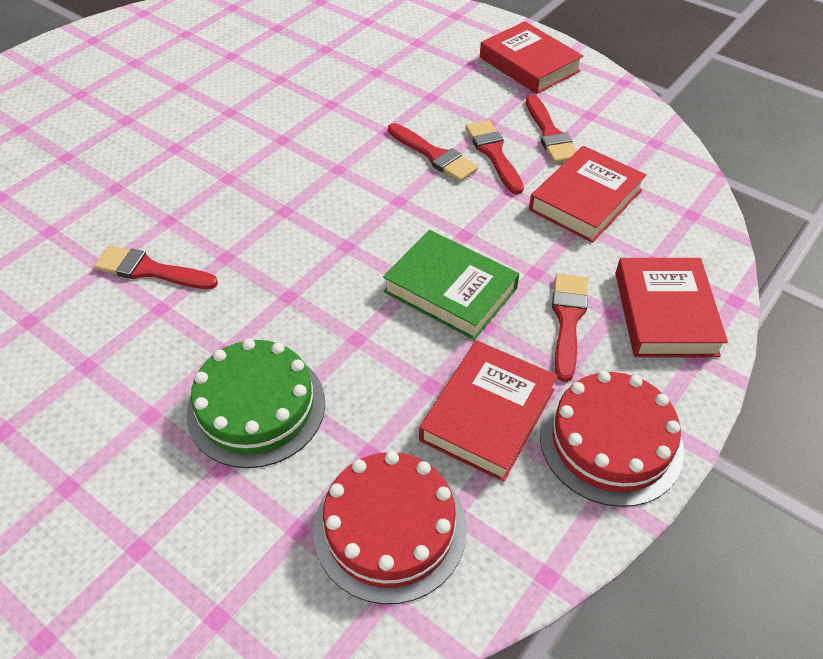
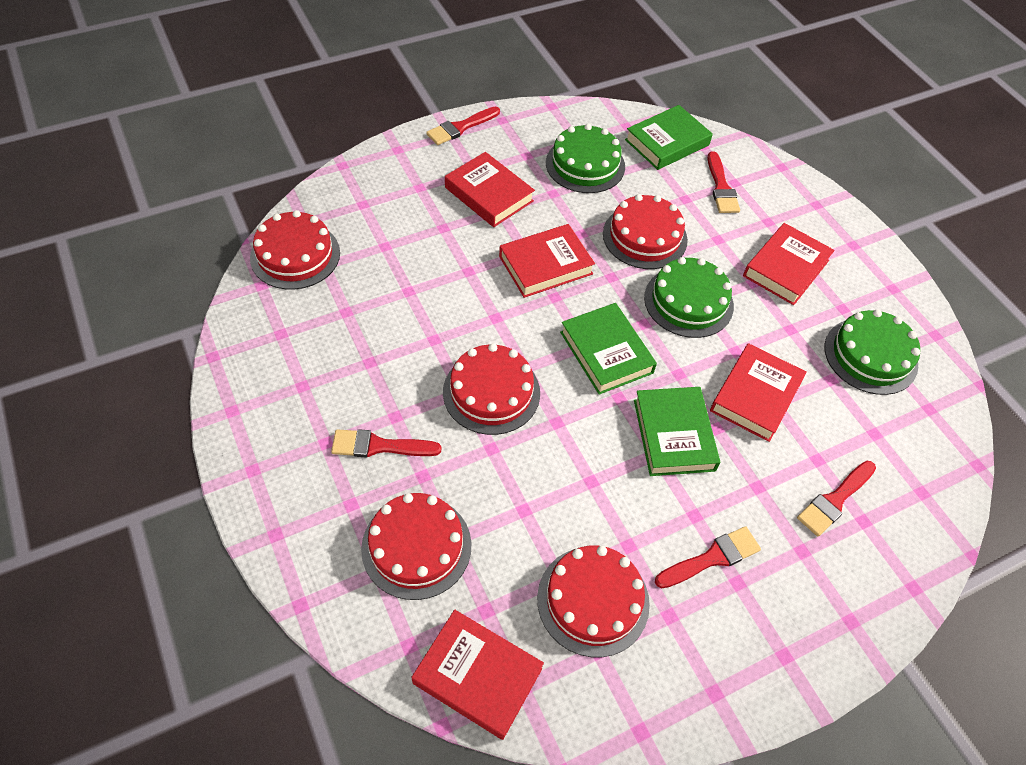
green book: [383,230,519,340] = 1 -> [560,303,657,395] [625,105,713,170] [634,387,720,476] = 3
green cake: [186,339,325,468] = 1 -> [546,124,625,193] [644,257,734,338] [825,309,921,395] = 3
red book: [419,340,558,482] [480,21,583,94] [529,146,646,243] [615,258,728,357] = 4 -> [412,610,544,740] [445,152,535,227] [499,224,595,298] [710,343,807,442] [743,223,835,305] = 5
red cake: [313,451,467,604] [540,371,684,507] = 2 -> [250,210,340,290] [361,493,471,600] [443,343,540,435] [537,546,650,657] [603,194,688,269] = 5

